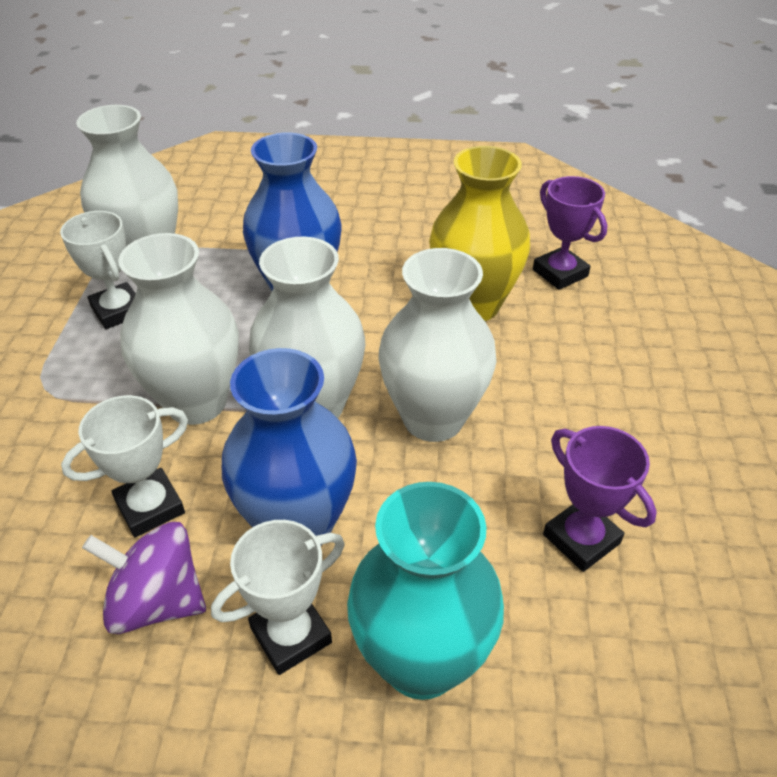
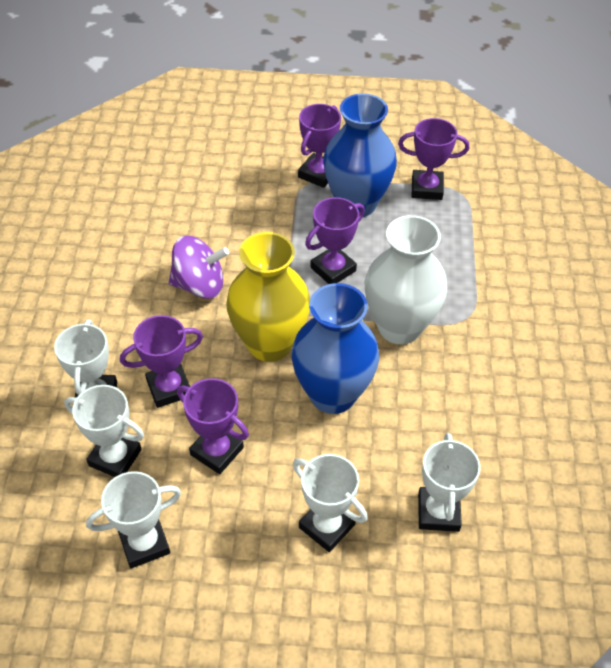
purple trophy: [533,176,607,290] [543,426,657,572] = 2 -> [120,315,203,408] [177,378,249,474] [298,104,341,188] [305,197,365,284] [398,118,469,200] = 5
turquoise vase: [347,482,504,700] = 1 -> none = 0
white trophy: [60,211,136,329] [61,395,188,537] [211,520,345,675] = 3 -> [54,320,117,404] [64,385,144,477] [86,471,181,568] [293,454,368,552] [418,433,481,532] = 5
white vase: [76,105,178,247] [118,233,239,425] [249,237,365,418] [378,248,497,442] = 4 -> [365,215,447,344] = 1

